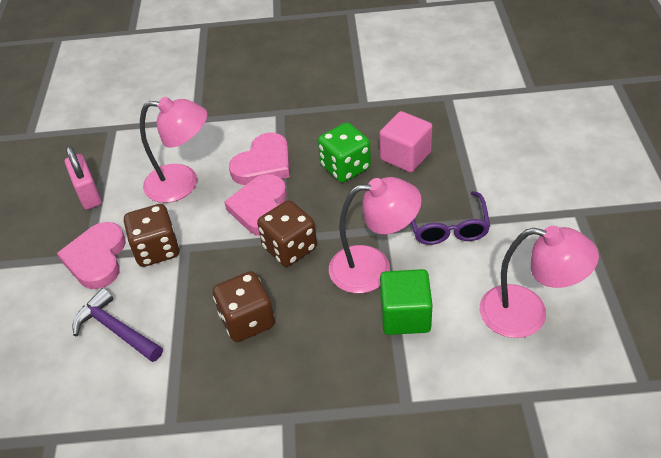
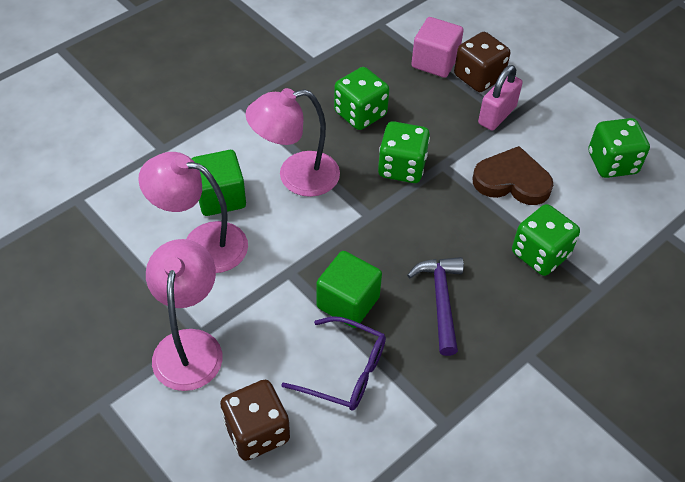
brown dice: [124,204,179,267] [213,271,275,342] [257,200,317,267] = 3 -> [220,380,290,461] [454,32,510,92] = 2
brown heart: none = 0 -> [473,146,553,205] = 1
green cube: [380,269,433,335] = 1 -> [192,150,246,216] [316,251,382,328] = 2
green dice: [318,122,371,182] = 1 -> [334,67,389,130] [378,121,430,183] [512,204,580,276] [589,118,650,178] = 4
pink heart: [57,222,126,289] [224,174,287,236] [229,133,290,185] = 3 -> none = 0

